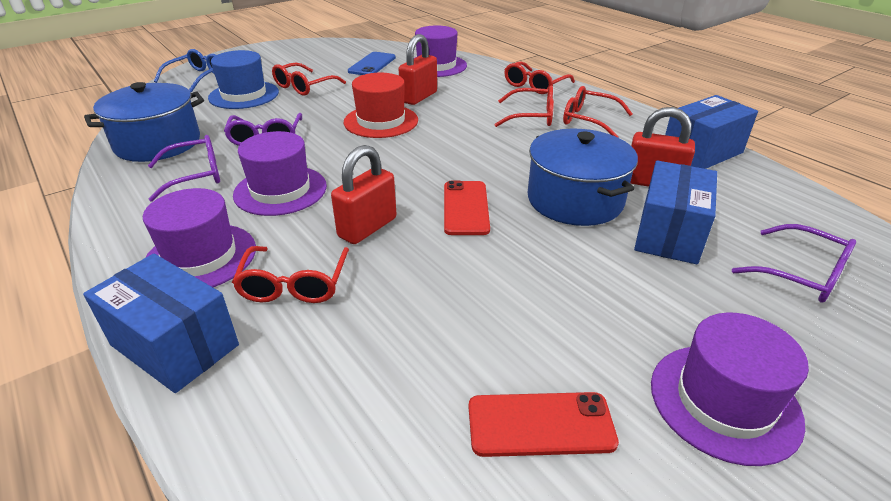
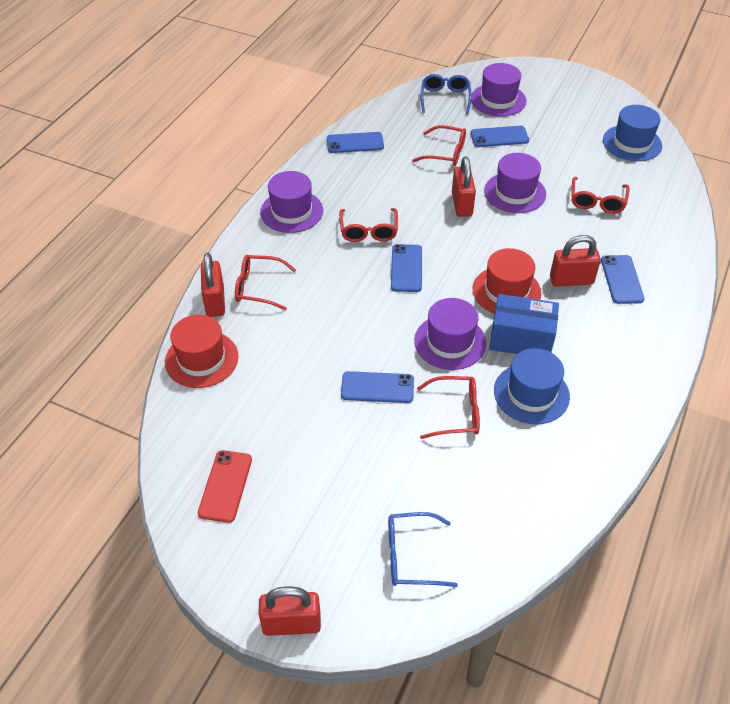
blue box: [83,254,239,393] [634,160,717,264] [665,95,758,169] = 3 -> [489,294,559,354] = 1
blue glasses: [154,49,216,93] = 1 -> [388,512,458,587] [421,74,472,115] = 2
blue hat: [208,50,279,109] = 1 -> [494,348,570,425] [603,105,662,161] = 2
blue phone: [348,52,396,75] = 1 -> [327,132,384,153] [341,371,414,403] [391,244,422,292] [471,126,529,147] [601,255,644,304] = 5
blue pot: [84,82,204,162] [528,129,638,226] = 2 -> none = 0
purple glasses: [148,135,220,202] [224,113,302,146] [732,224,856,303] = 3 -> none = 0
red hat: [344,72,418,138] = 1 -> [165,315,238,388] [473,248,541,314] = 2
red padlock: [331,145,396,244] [399,34,437,105] [630,107,695,187] = 3 -> [201,253,225,317] [258,586,321,636] [452,157,476,217] [550,235,601,287] = 4
red phone: [444,181,490,235] [469,392,619,457] = 2 -> [198,450,252,523] = 1

